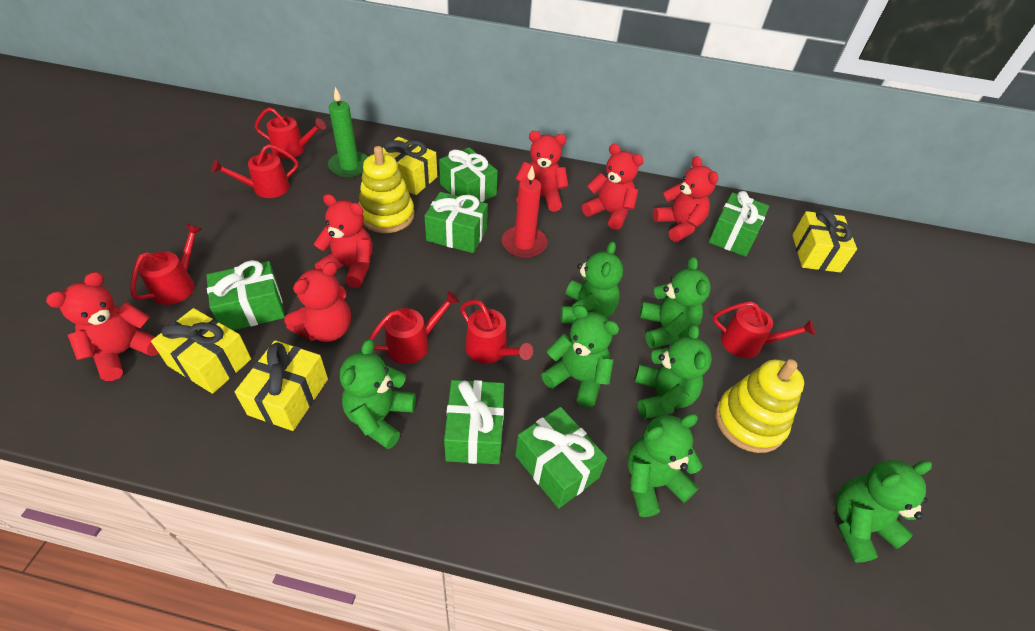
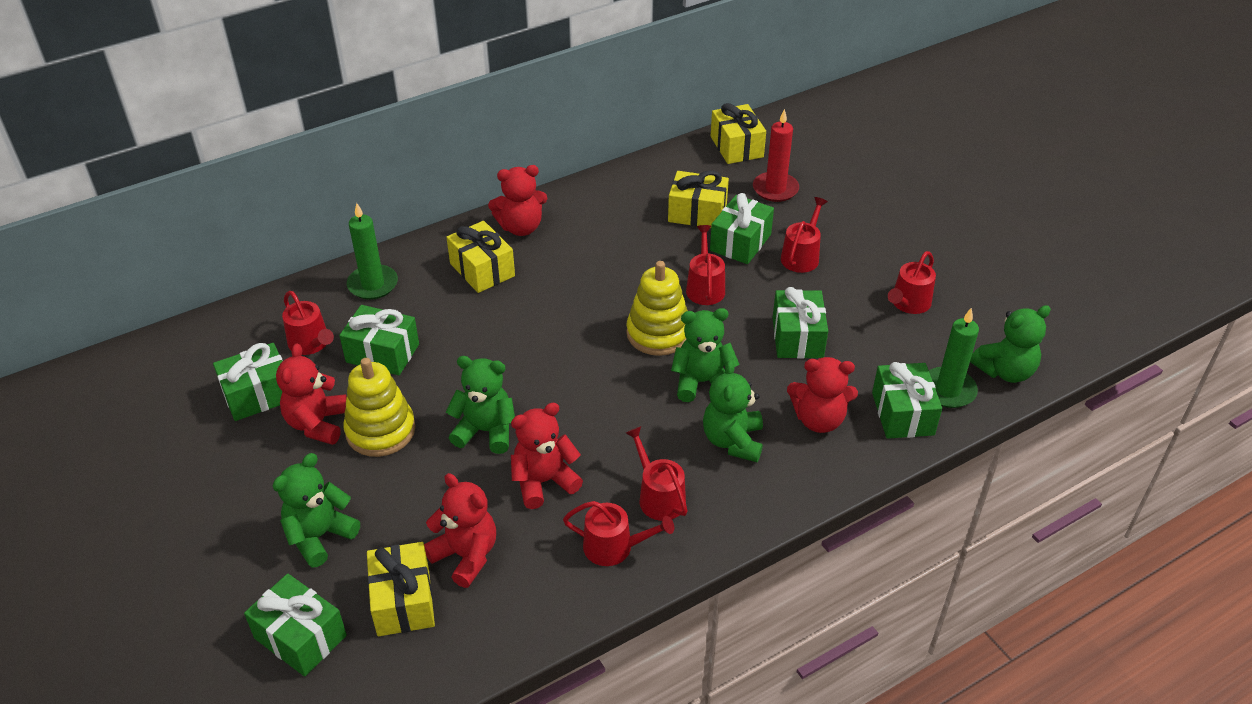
green candle: [328,87,368,177] = 1 -> [347,203,398,300] [929,308,979,408] = 2
green teddy bear: [340,339,416,449] [541,305,619,408] [561,241,623,324] [627,413,702,517] [634,324,712,419] [639,257,711,349] [836,460,932,563] = 7 -> [273,453,360,567] [446,356,515,454] [671,308,740,402] [703,360,763,462] [970,305,1051,383] = 5
red teddy bear: [46,272,158,381] [285,262,351,342] [314,194,372,288] [515,131,568,212] [582,144,644,230] [653,156,718,242] = 6 -> [276,343,347,445] [424,473,496,588] [488,165,547,236] [511,403,583,509] [787,357,858,433] = 5

